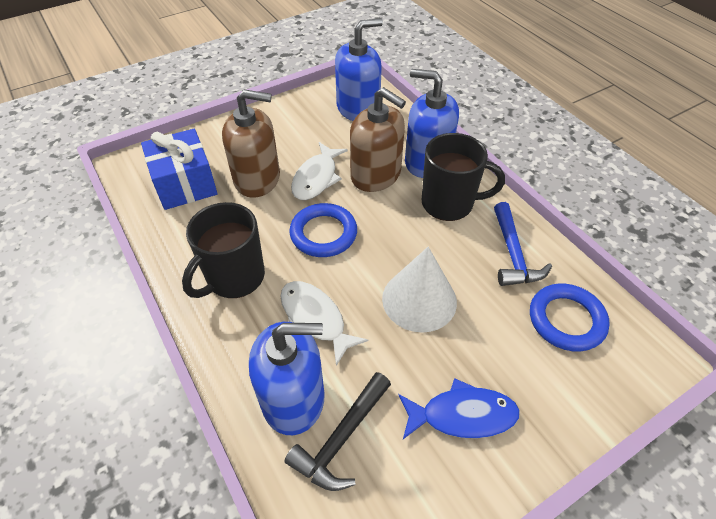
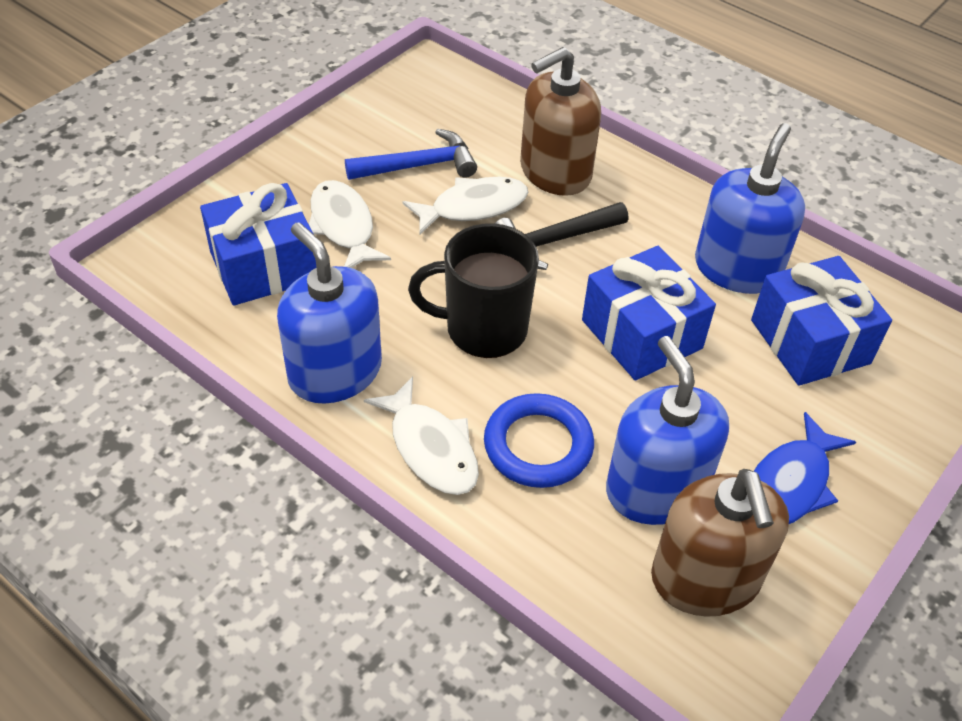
black mug: [182,202,265,298] [422,133,505,221] = 2 -> [408,223,539,358] = 1
blue gift: [141,129,218,210] = 1 -> [200,183,317,306] [582,246,716,381] [751,256,892,386] = 3
blue ring: [289,203,357,257] [530,283,610,352] = 2 -> [484,393,594,488] = 1
white cone: [382,247,457,333] = 1 -> none = 0
white fish: [280,281,368,366] [291,142,348,200] = 2 -> [309,180,391,268] [364,376,479,495] [403,177,529,235] = 3

